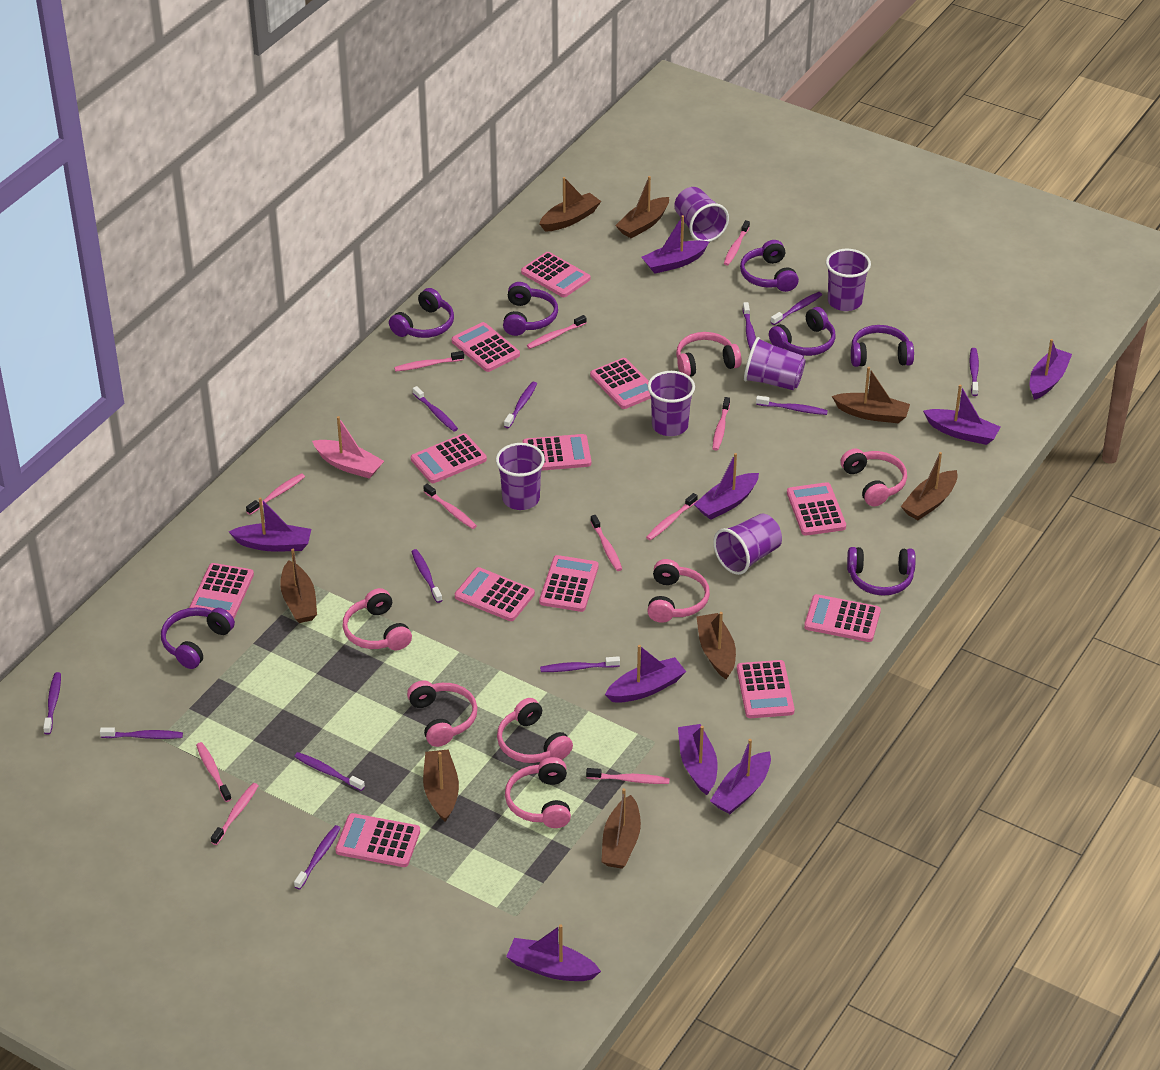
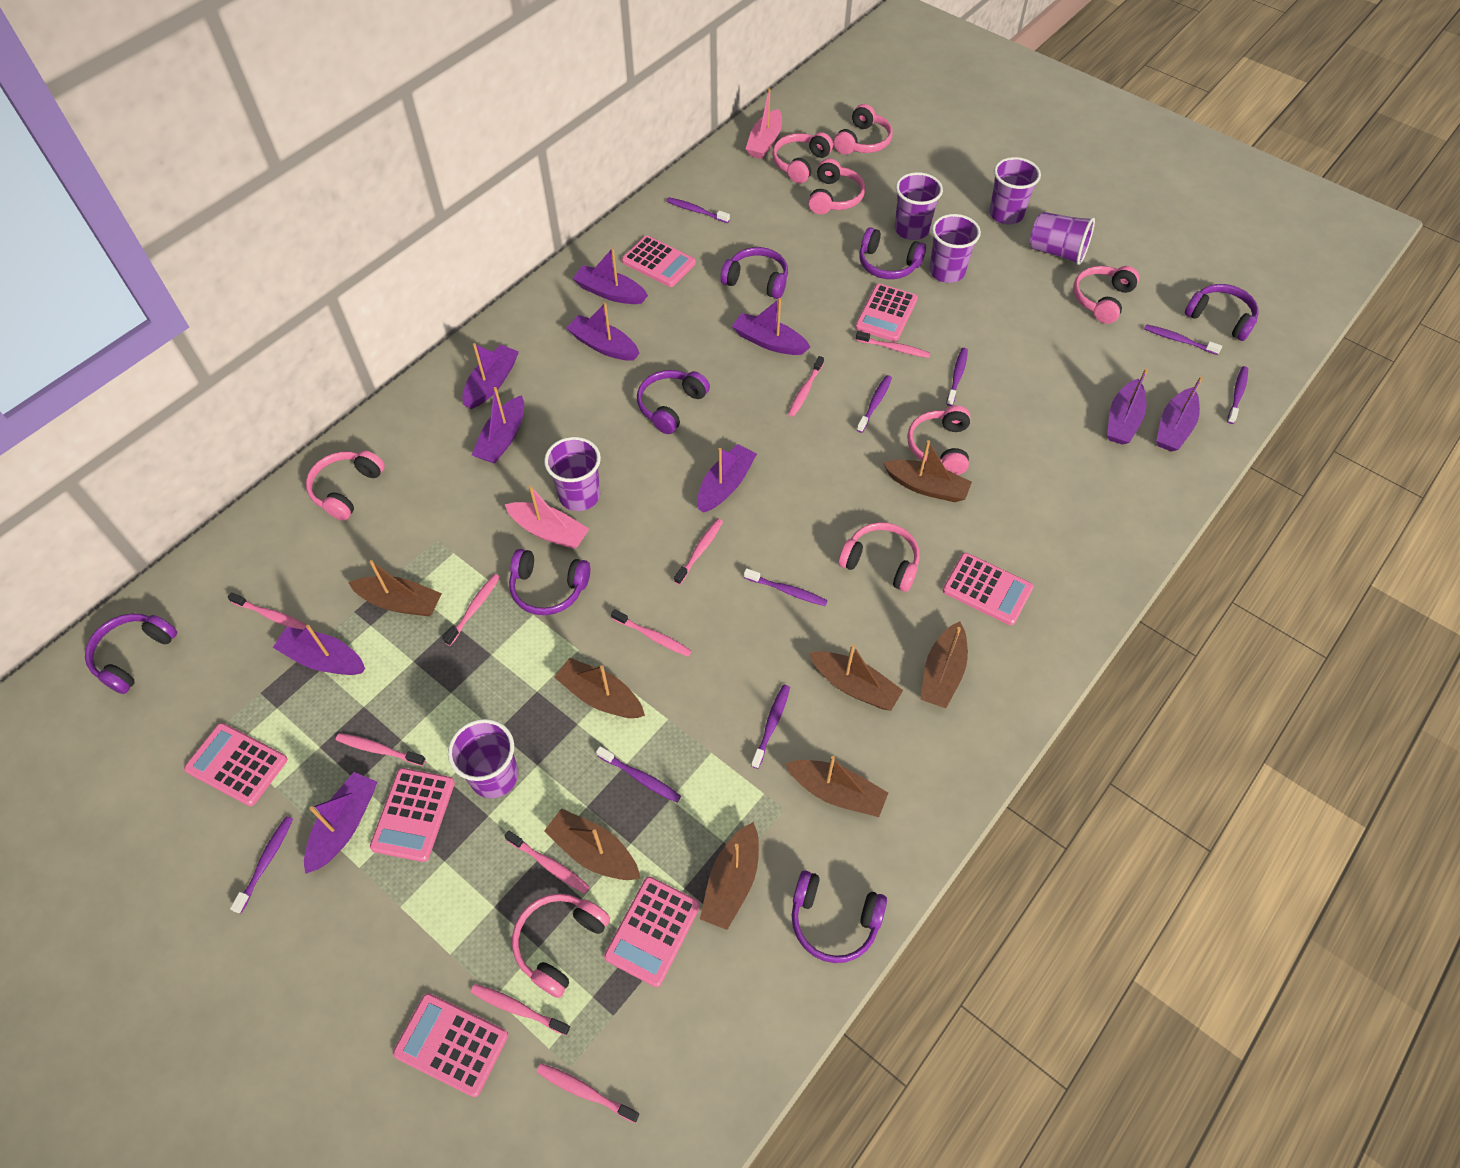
pink boat: [312,416,384,479] = 1 -> [505,485,589,549] [746,88,782,159] = 2
pink calculator: [189,563,254,619] [335,813,420,867] [411,433,487,483] [452,322,520,372] [455,567,535,621] [521,252,590,297] [523,434,591,471] [539,555,599,612] [590,358,651,409] [737,660,795,718] [787,482,846,536] [804,594,881,642] = 12 -> [184,723,287,806] [370,768,455,862] [393,993,508,1097] [604,876,700,987] [622,236,696,287] [855,284,918,342] [942,553,1034,625] = 7
pink headphones: [343,588,412,650] [407,680,478,747] [497,698,573,763] [505,757,571,828] [647,559,710,623] [676,332,741,376] [841,449,907,506] = 7 -> [306,450,385,521] [512,893,610,998] [772,132,833,184] [808,159,865,214] [834,104,893,155] [838,522,920,592] [907,405,970,475] [1073,266,1140,324] = 8
pink toothbrush: [196,742,232,802] [211,783,259,845] [246,473,305,515] [394,351,464,372] [423,484,477,529] [527,315,587,349] [586,768,670,784] [590,515,622,571] [646,493,698,540] [712,397,730,451] [724,220,750,265] = 11 -> [228,592,306,630] [336,733,426,766] [443,574,500,646] [471,984,570,1035] [504,831,590,894] [537,1063,639,1123] [611,609,692,657] [674,519,723,585] [788,356,824,417] [856,331,930,358] = 10
purple boat: [229,497,311,552] [506,924,601,981] [605,645,686,703] [641,215,709,274] [678,724,718,795] [694,453,759,520] [710,739,771,814] [923,384,1001,445] [1030,339,1072,400] = 9 -> [273,625,365,675] [304,772,377,874] [462,343,519,409] [472,387,524,463] [566,302,640,361] [573,247,648,304] [697,444,757,512] [732,298,810,355] [1107,369,1148,445] [1156,376,1203,452] = 10
purple toothbrush: [43,672,61,734] [100,727,183,739] [294,752,365,791] [294,825,341,890] [411,549,443,603] [413,386,458,432] [504,382,537,428] [540,656,620,672] [743,302,756,351] [756,395,828,415] [771,292,822,325] [970,348,979,396] = 12 -> [230,816,293,914] [596,746,681,803] [667,197,730,223] [744,568,828,606] [751,685,790,769] [857,375,892,433] [946,348,968,406] [1144,324,1222,355] [1227,366,1248,424] = 9

